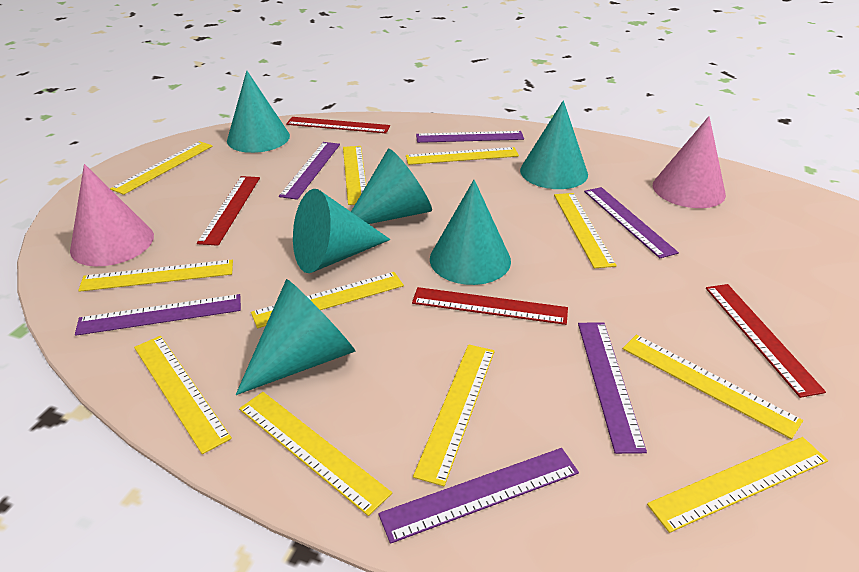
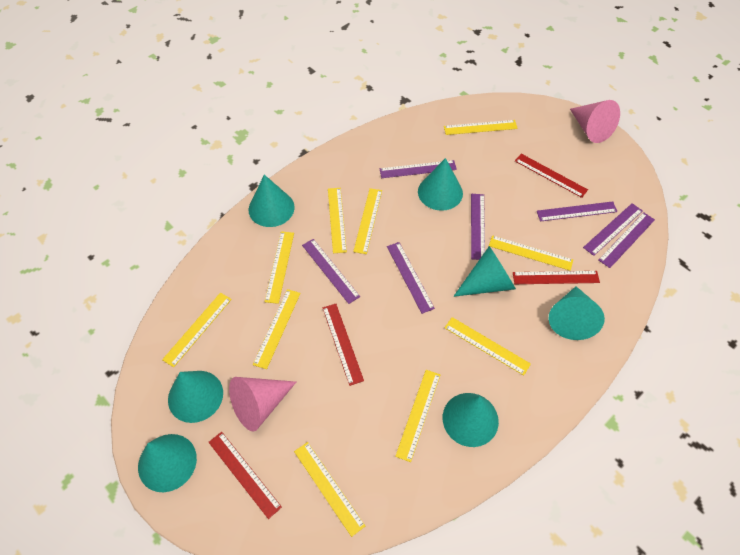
purple ruler: [75,294,241,336] [279,142,340,200] [378,448,579,544] [416,131,524,143] [578,322,647,454] [584,187,679,258] = 6 -> [302,239,360,304] [380,160,457,178] [387,242,435,314] [471,194,485,260] [537,201,618,222] [583,203,643,256] [599,212,655,268] = 7
turquoise cone: [227,71,290,153] [236,279,355,395] [293,189,391,273] [351,149,432,224] [430,180,511,285] [520,101,588,189] = 6 -> [138,434,197,492] [168,371,223,423] [249,175,295,227] [418,158,463,211] [443,393,499,447] [454,246,516,297] [548,286,605,340] = 7
yellow ruler: [78,260,233,292] [110,141,213,195] [134,336,232,454] [239,392,392,516] [251,272,404,328] [343,146,366,205] [406,147,519,165] [413,344,495,486] [554,193,617,268] [623,334,803,439] [647,437,828,533] = 11 -> [162,293,232,367] [253,289,300,369] [265,231,294,304] [294,442,365,537] [328,188,347,253] [353,188,382,254] [395,370,440,462] [444,120,518,135] [444,317,531,376] [489,235,573,271] = 10

